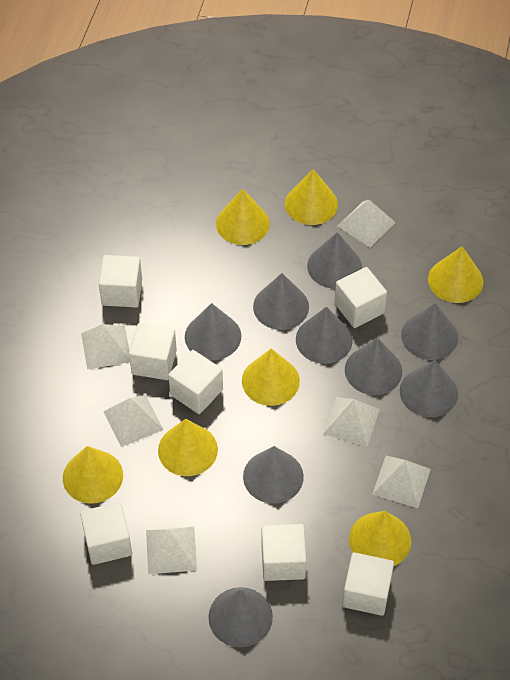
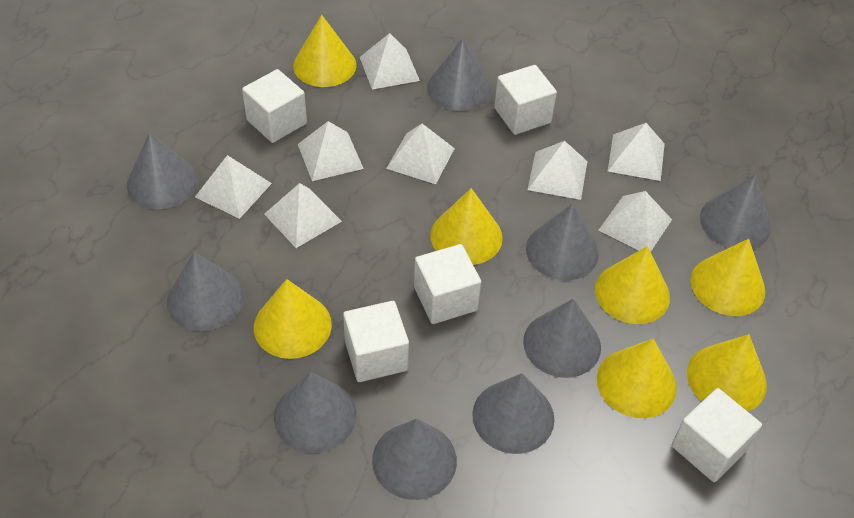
white cube: [80,502,132,565] [99,255,142,307] [129,323,177,380] [168,350,223,414] [261,524,307,581] [334,267,387,328] [342,552,394,616] = 7 -> [242,69,307,143] [343,301,409,382] [414,244,481,324] [494,65,557,135] [672,388,762,482] = 5
white pyramid: [81,324,130,370] [103,395,164,447] [146,527,197,574] [323,397,380,447] [338,200,396,247] [372,456,431,508] = 6 -> [195,155,272,219] [264,183,342,248] [298,121,364,181] [360,33,420,90] [386,124,455,184] [528,141,587,200] [598,191,672,252] [608,123,665,181] = 8

